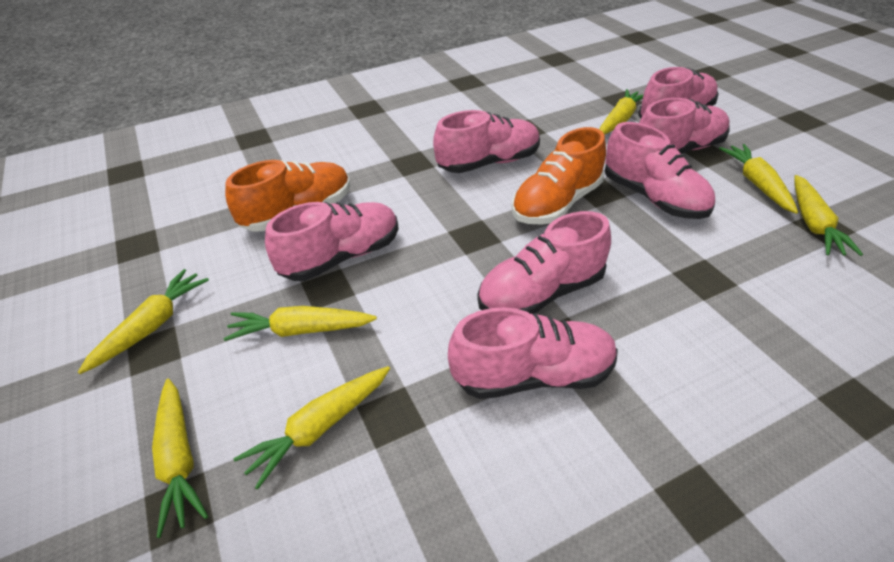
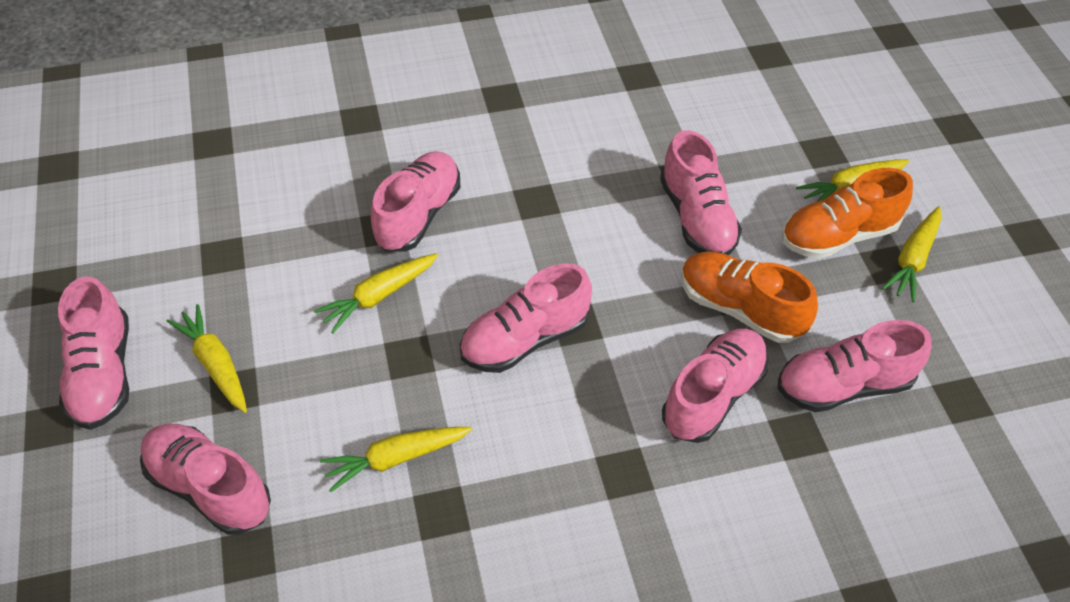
yellow carrot: [78,269,209,374] [152,379,208,538] [223,306,377,341] [233,366,390,489] [599,89,644,135] [719,144,798,214] [794,175,863,256] = 7 -> [167,304,247,413] [314,253,438,333] [320,427,472,492] [796,159,909,201] [882,206,941,302] = 5

